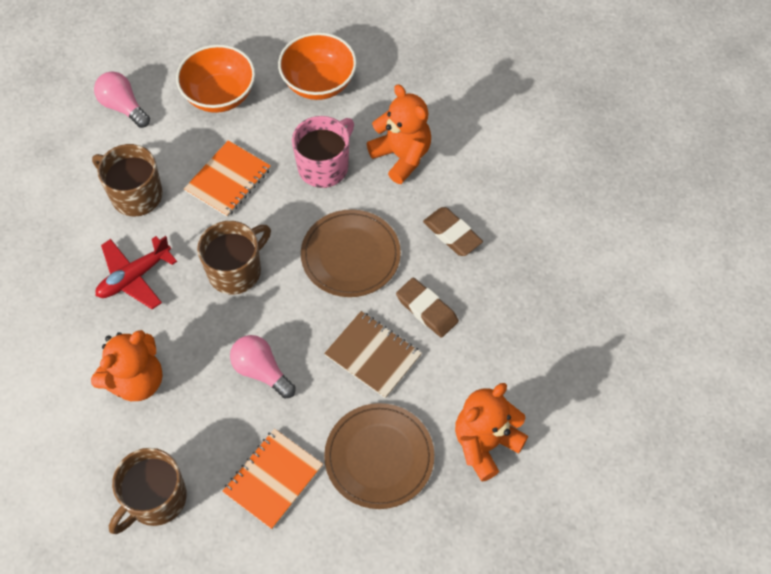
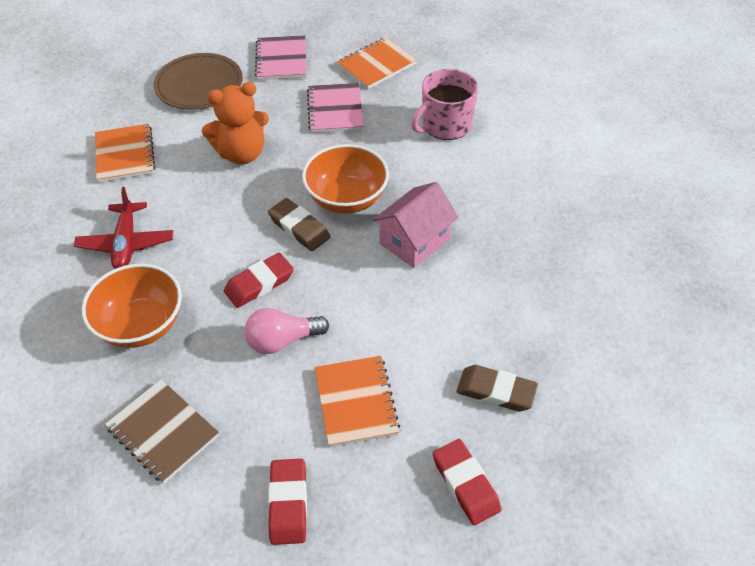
brown mug: [92,144,163,217] [109,448,187,534] [197,221,271,295] = 3 -> none = 0
brown plate: [301,209,401,297] [324,403,434,509] = 2 -> [154,53,243,110] = 1
orange notebook: [184,140,271,217] [222,429,323,529] = 2 -> [95,124,155,183] [315,356,400,447] [337,37,417,89] = 3
orange teddy bear: [91,330,163,401] [367,84,431,184] [455,383,528,482] = 3 -> [202,82,269,164] = 1
pink house: none = 0 -> [373,182,459,268] = 1
pink light bulb: [94,72,150,128] [230,335,296,399] = 2 -> [244,308,329,354] = 1
pink notebook: none = 0 -> [255,35,307,80] [307,83,364,133] = 2
red eraser: none = 0 -> [224,253,294,308] [268,459,307,545] [433,439,502,525] = 3

